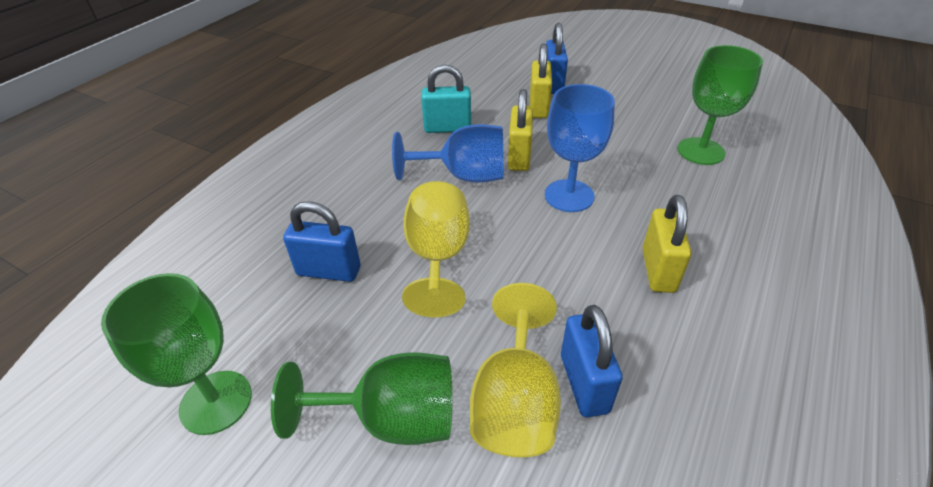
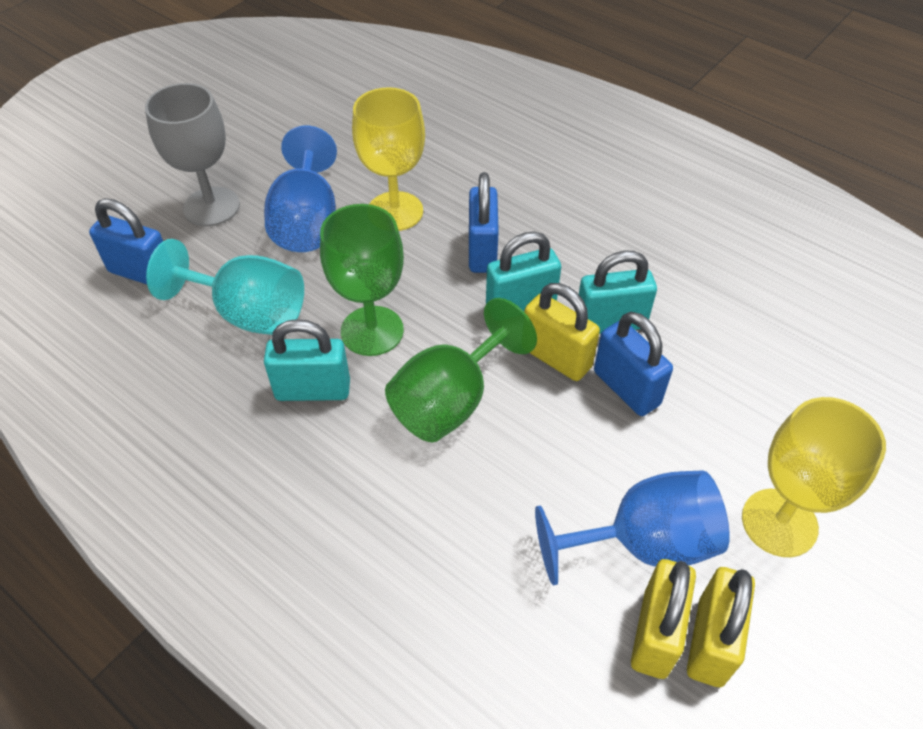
green goblet: [101,273,252,435] [271,352,452,445] [678,45,763,165] = 3 -> [320,204,404,356] [385,298,537,442] = 2
grey goblet: none = 0 -> [145,83,240,226] = 1
turquoise goblet: none = 0 -> [146,239,304,335] = 1
turquoise padlock: [421,64,471,133] = 1 -> [264,319,350,401] [486,232,561,311] [579,250,657,334] = 3

